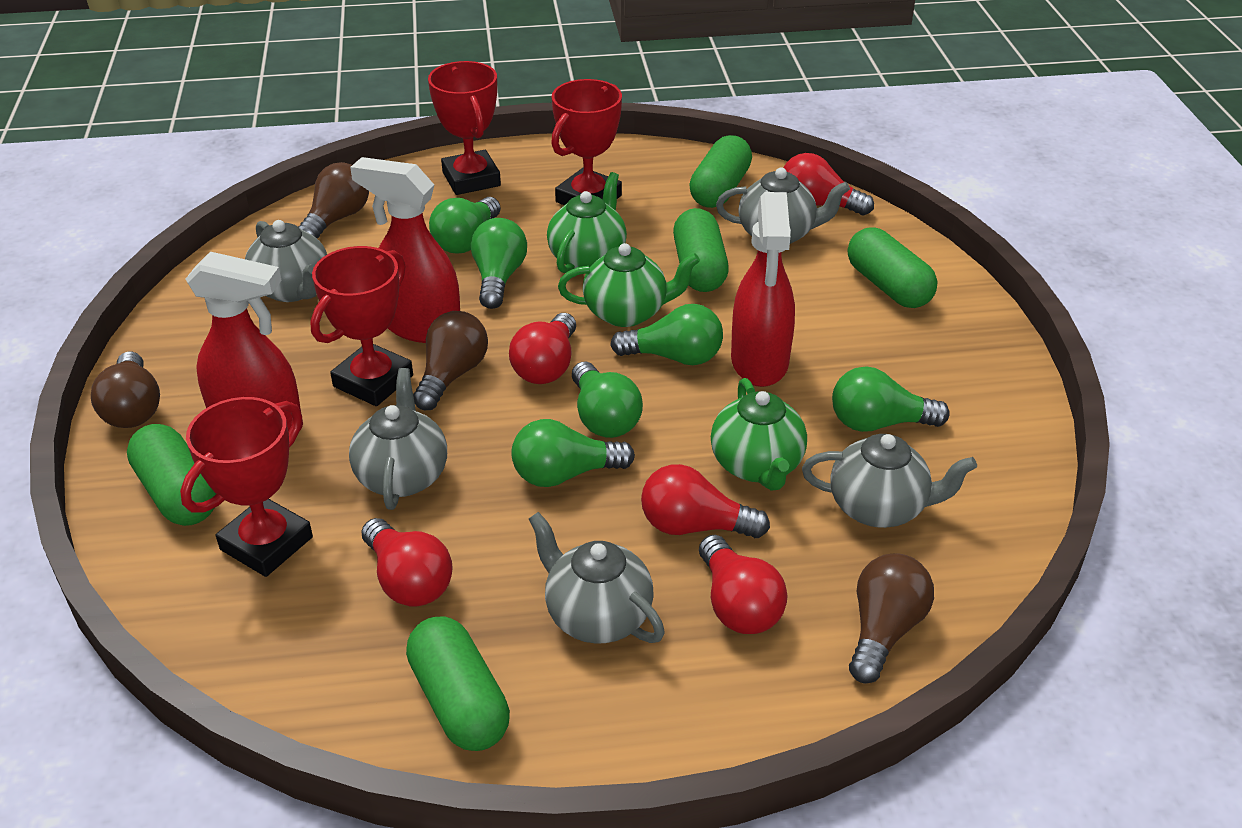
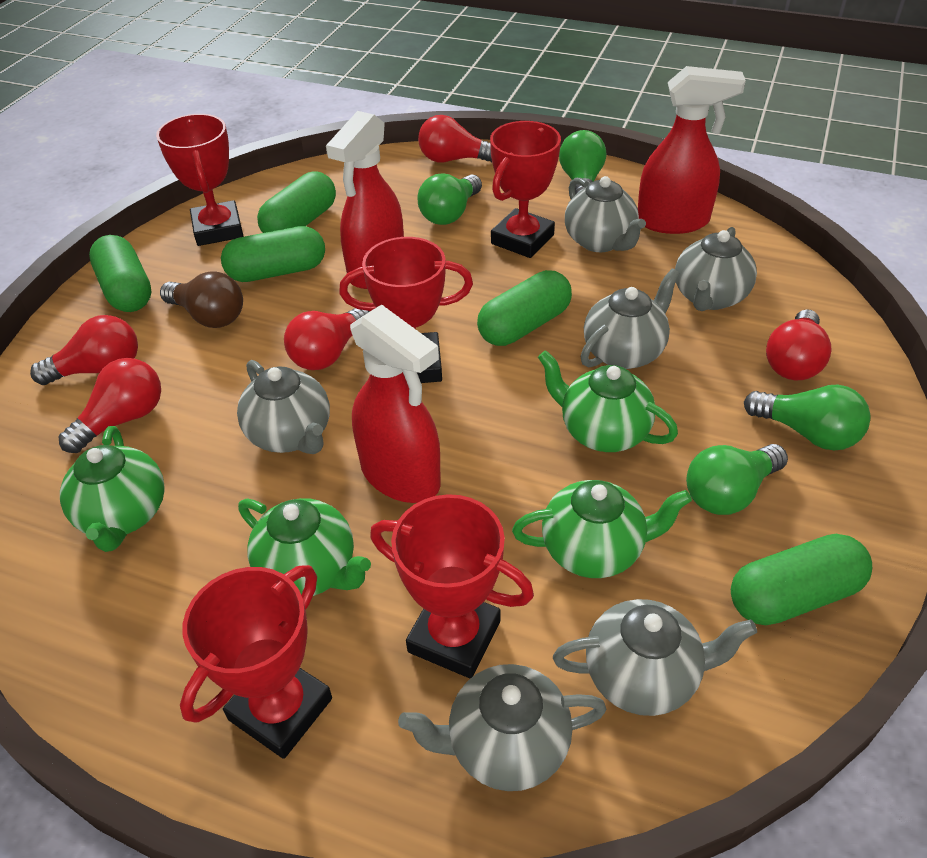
brown light bulb: [91,352,160,428] [298,162,369,238] [413,311,488,410] [849,553,934,684] = 4 -> [160,271,243,328] = 1
green light bulb: [429,197,501,253] [471,218,527,309] [511,419,635,487] [572,362,643,438] [610,304,723,365] [832,367,950,432] = 6 -> [418,174,482,225] [559,130,606,194] [686,444,788,515] [744,384,871,450] = 4
green teapot: [547,172,627,273] [558,243,700,327] [711,378,807,491] = 3 -> [60,426,165,552] [238,498,371,596] [512,480,692,578] [538,350,678,452] = 4
grey teapot: [245,220,327,302] [349,368,447,510] [529,512,665,643] [716,168,850,244] [802,434,977,528] = 5 -> [237,360,330,454] [398,664,606,791] [553,599,757,716] [565,176,646,252] [581,268,680,369] [675,227,757,311] = 6
red trophy: [180,397,313,577] [310,246,413,406] [428,61,501,195] [551,79,622,205] = 4 -> [156,114,243,246] [180,565,332,759] [339,237,473,383] [370,494,534,679] [490,121,561,258] = 5

